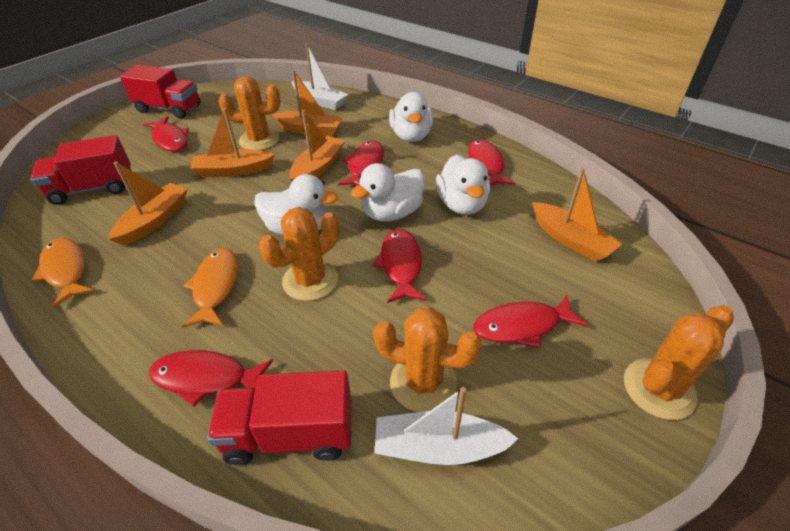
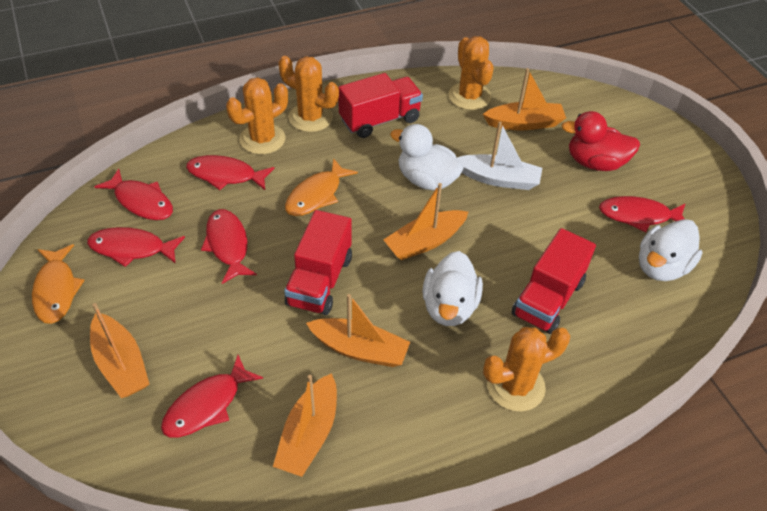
red duck: none = 0 -> [561,111,640,171] = 1
white boat: [291,43,348,110] [374,387,518,465] = 2 -> [457,122,542,190] = 1
white duck: [254,174,338,235] [351,163,425,221] [389,92,433,142] [436,155,490,215] = 4 -> [390,124,464,191] [422,251,483,326] [639,219,703,281] = 3

